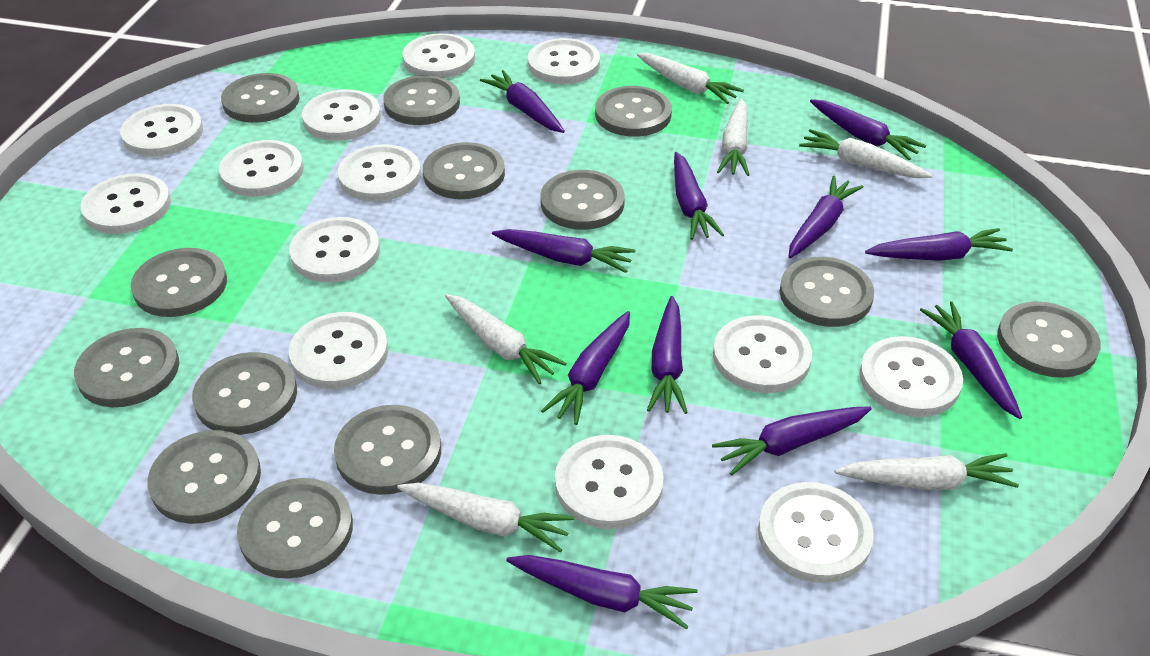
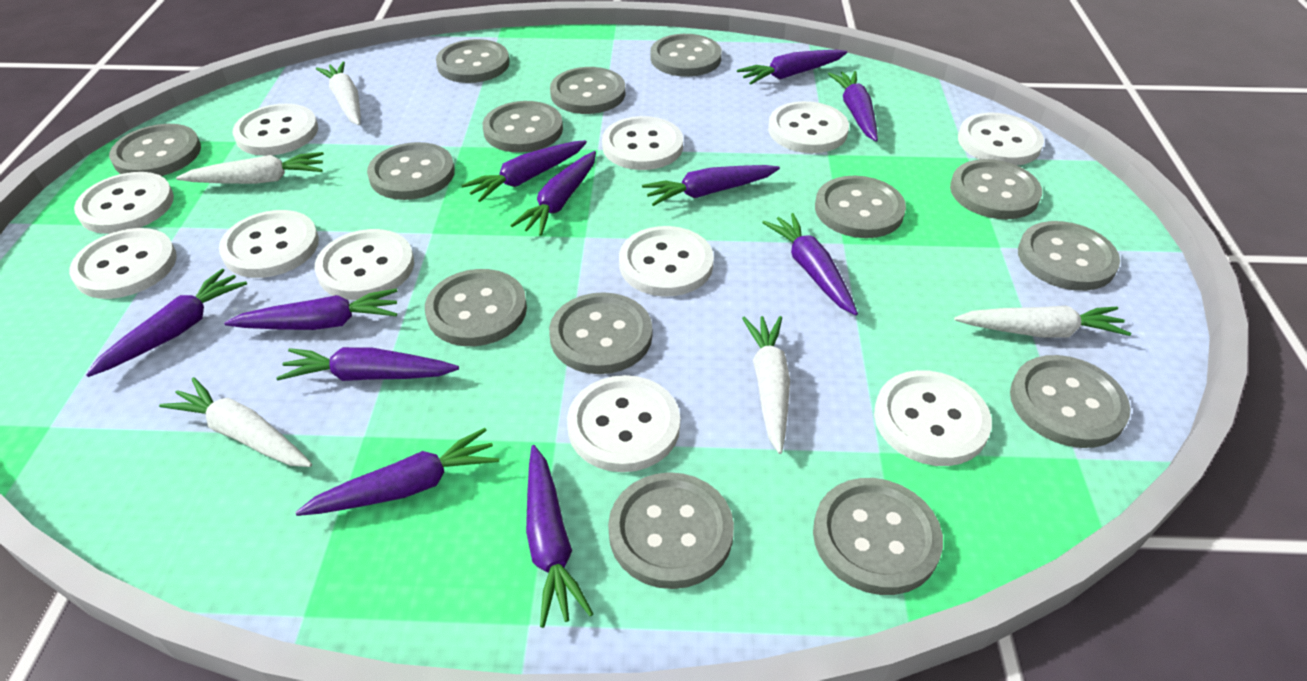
grey button: [74,328,179,407] [131,248,227,317] [147,430,261,524] [192,352,297,435] [221,73,300,123] [237,478,353,579] [334,405,441,495] [383,75,460,125] [423,142,505,199] [540,170,625,230] [595,86,672,137] [780,257,874,327] [997,301,1101,378] = 13 -> [109,124,201,176] [367,142,455,200] [425,269,527,346] [436,39,509,83] [482,101,563,153] [549,292,652,374] [550,67,626,114] [608,472,734,589] [650,34,722,77] [813,478,943,595] [815,176,906,238] [950,159,1042,219] [1010,355,1131,448] [1018,221,1120,291] = 14
white button: [81,173,171,234] [120,104,203,157] [219,140,304,197] [289,217,380,283] [289,312,388,389] [302,89,381,141] [338,144,421,202] [403,33,475,78] [528,38,600,84] [555,435,663,529] [713,315,812,393] [758,482,874,583] [859,336,963,417] = 13 -> [69,228,177,299] [74,172,174,234] [219,210,319,278] [233,103,318,156] [315,229,414,300] [567,375,680,472] [602,116,683,170] [619,226,714,296] [768,101,849,153] [874,370,992,466] [958,113,1044,166] = 11
white carrot: [397,483,575,553] [445,294,567,384] [637,53,744,104] [717,98,749,176] [799,129,933,178] [835,453,1019,490] = 6 -> [159,377,312,467] [176,152,324,184] [316,61,361,126] [742,316,790,454] [954,306,1131,338] = 5

